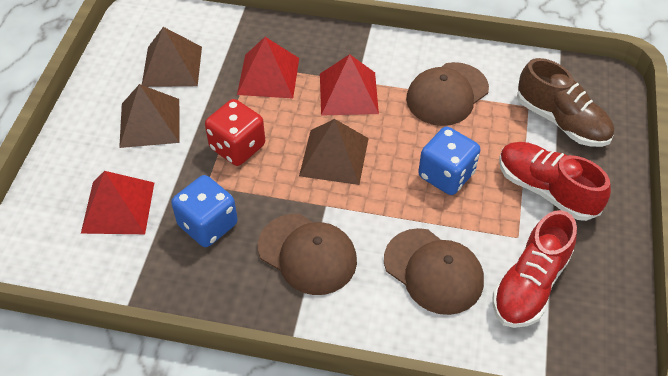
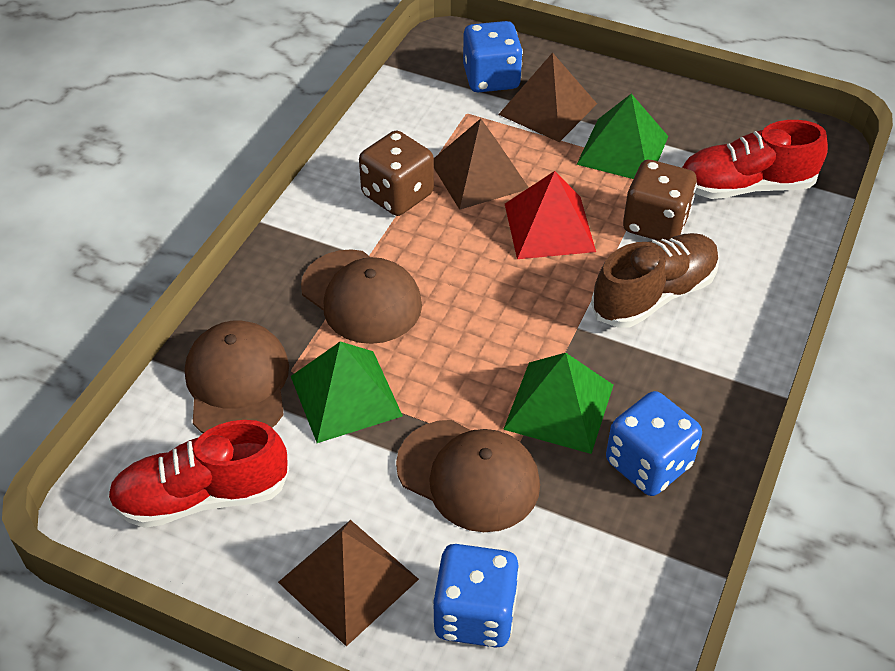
blue dice: [171,175,238,247] [418,127,480,195] = 2 -> [432,544,519,648] [463,21,523,92] [606,391,702,496] = 3
brown dice: none = 0 -> [359,131,434,216] [623,160,697,240] = 2
green pyramid: none = 0 -> [291,342,403,443] [503,353,613,454] [576,94,668,179] = 3
red dice: [205,99,265,166] = 1 -> none = 0
red pyramid: [81,171,154,234] [237,37,299,98] [320,54,379,116] = 3 -> [505,171,596,259] = 1

